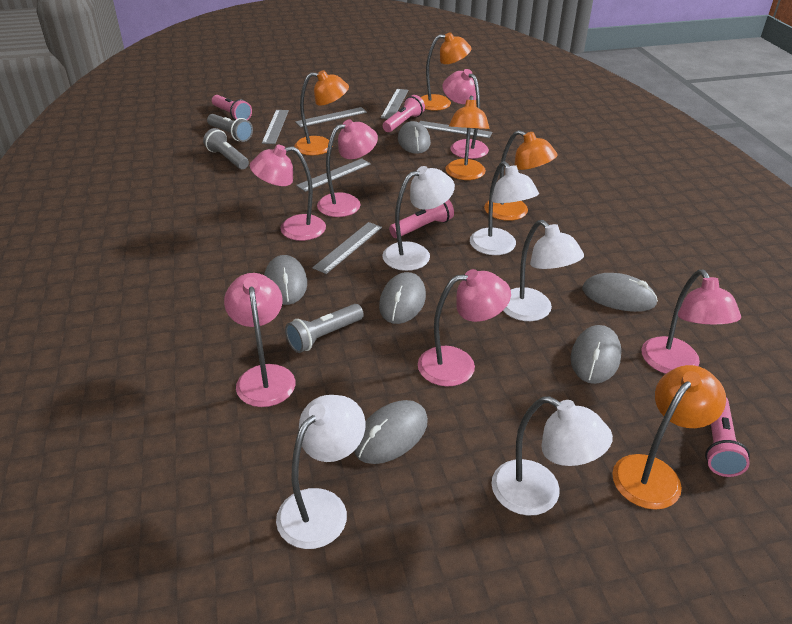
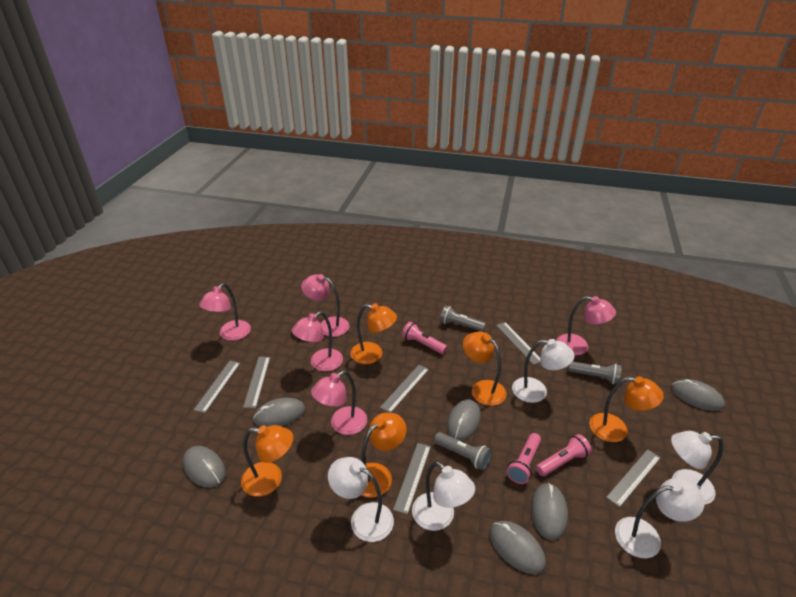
pink flashlight: [212,95,252,121] [383,95,425,132] [389,199,454,238] [705,397,750,477] = 4 -> [402,322,447,354] [507,433,541,484] [536,434,592,476] = 3
pink lamp: [224,273,295,407] [250,145,326,241] [317,119,378,217] [418,269,511,387] [443,69,489,159] [641,269,741,374] = 6 -> [199,283,251,341] [292,311,343,372] [301,274,349,337] [311,371,367,435] [556,296,616,355] = 5

